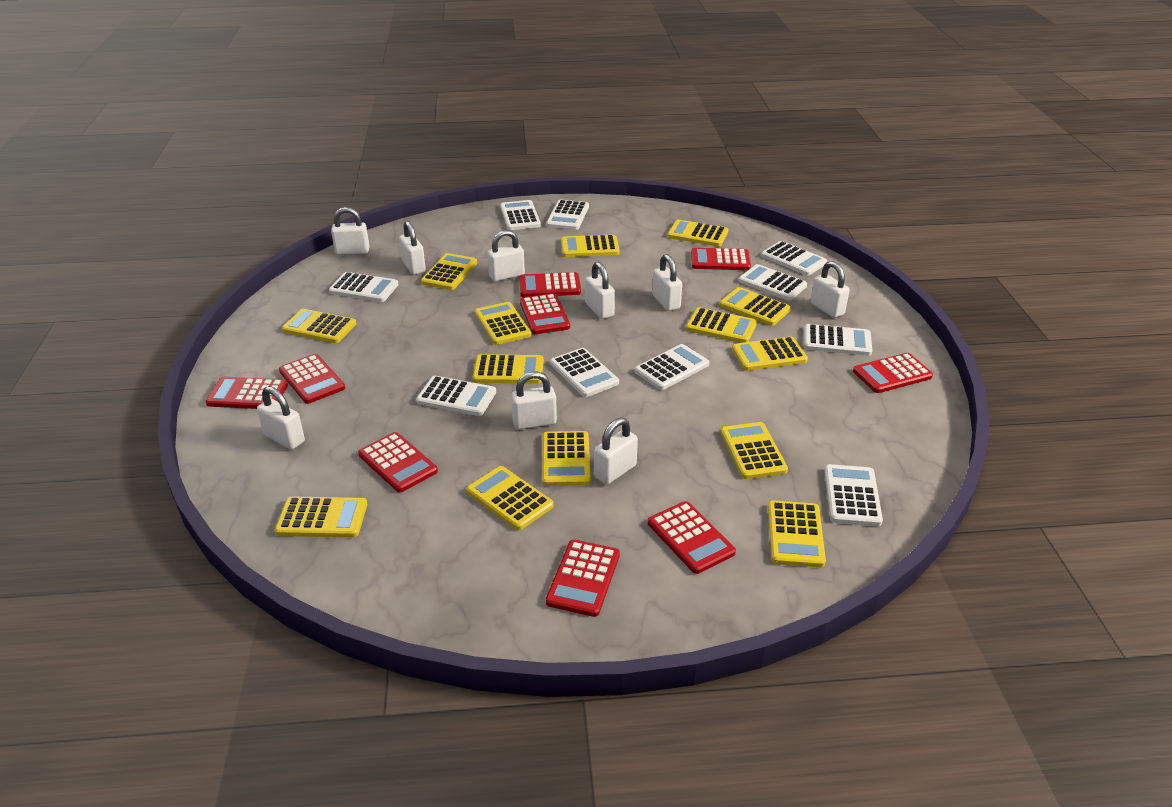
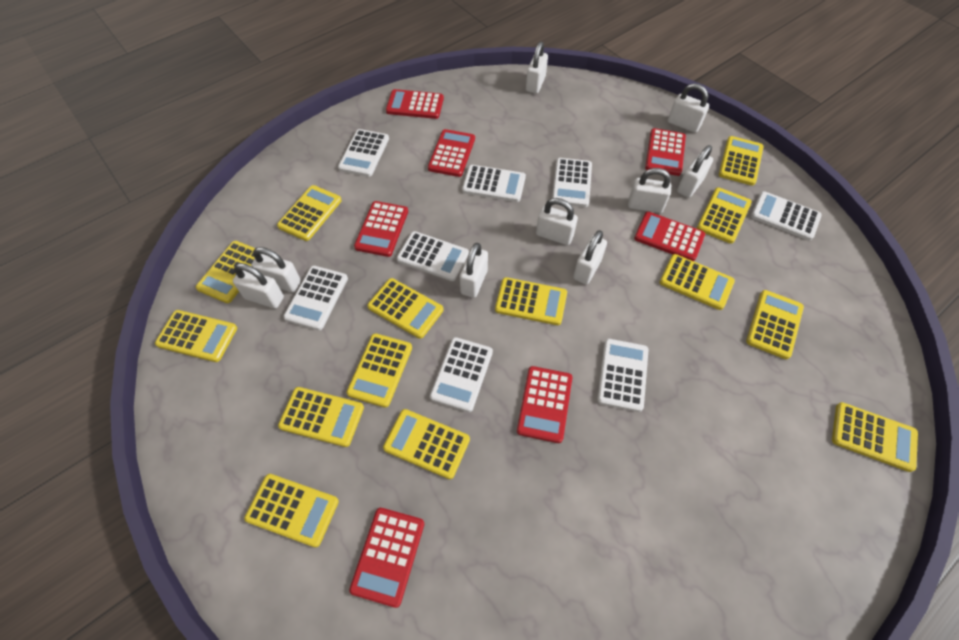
red calculator: [205,377,288,409] [279,354,345,404] [358,432,438,492] [519,272,581,297] [520,293,570,334] [546,540,620,617] [648,501,736,574] [691,248,751,270] [853,353,933,393] = 9 -> [349,508,424,608] [354,201,408,257] [386,89,444,119] [428,129,475,177] [517,366,572,443] [634,212,705,261] [645,128,686,176] = 7
white calculator: [329,272,399,302] [416,376,496,416] [500,200,541,230] [546,200,589,230] [550,348,619,397] [634,344,709,390] [739,264,807,301] [761,241,827,276] [804,324,872,356] [825,464,883,526] = 10 -> [283,266,348,330] [338,129,389,177] [397,231,469,281] [430,337,493,412] [462,165,526,202] [552,158,592,207] [597,339,649,412] [751,191,822,241] = 8

